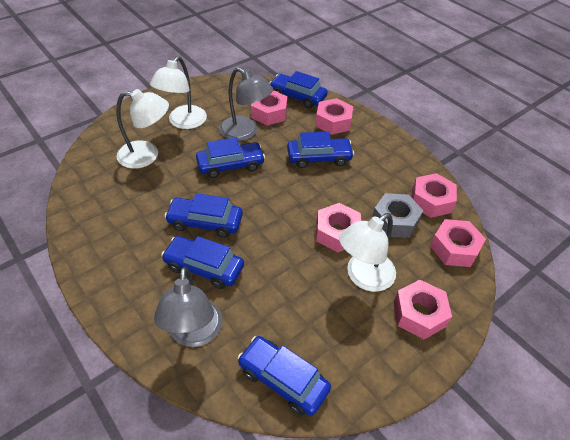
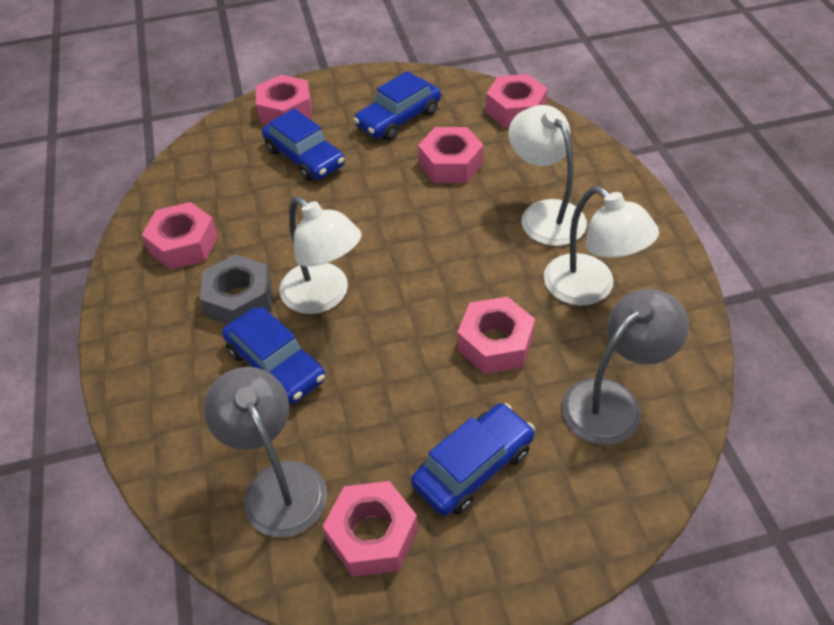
blue car: [161,236,244,289] [164,193,243,238] [196,138,265,178] [237,336,331,416] [269,71,328,108] [287,132,354,168] = 6 -> [222,306,326,404] [262,108,345,181] [354,71,441,140] [411,403,535,516] = 4

